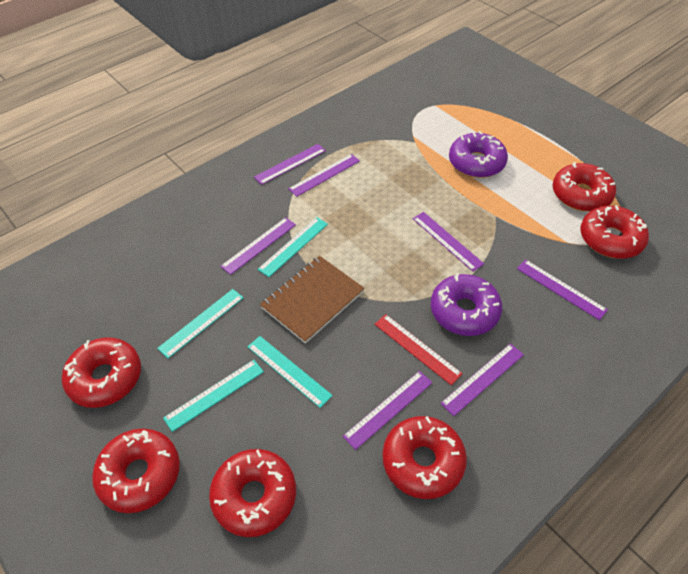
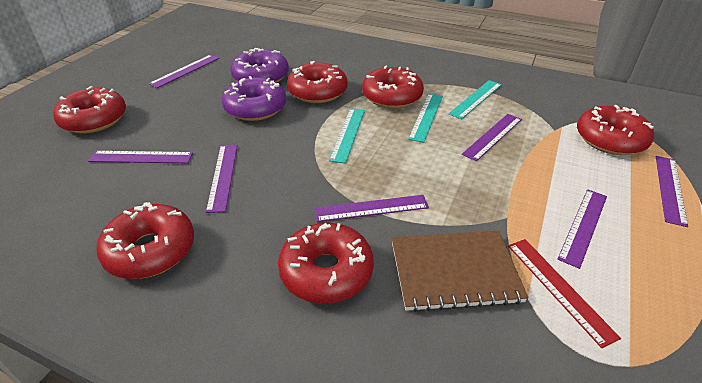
turquoise ruler: [157,289,244,358] [163,360,264,432] [248,336,333,408] [258,217,328,277] = 4 -> [329,108,365,164] [408,93,443,143] [449,80,502,119] = 3

